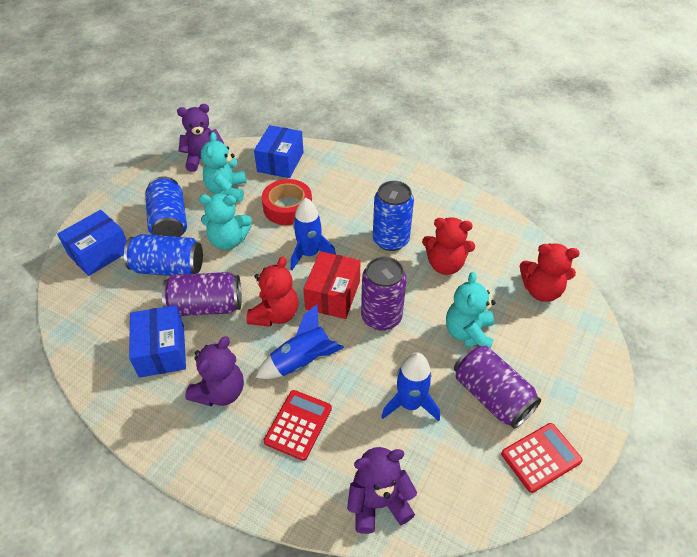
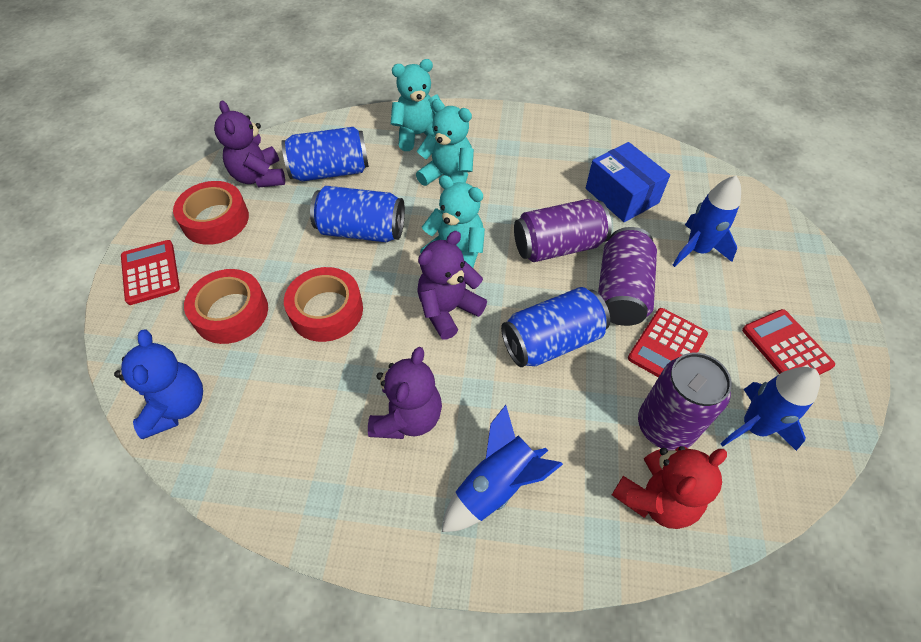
blue box: [57,210,127,276] [129,305,186,378] [254,125,304,178] = 3 -> [586,142,670,222] = 1
blue teddy bear: none = 0 -> [114,329,203,439] = 1
red box: [303,251,360,319] = 1 -> none = 0
red calculator: [264,390,332,461] [501,423,583,493] = 2 -> [121,240,180,305] [628,308,708,378] [742,309,835,375] = 3
red tape: [262,179,312,225] = 1 -> [173,181,249,245] [184,269,268,344] [284,267,363,342] = 3
red teddy bear: [246,256,298,327] [422,217,475,275] [520,243,580,302] = 3 -> [612,446,727,529] = 1

